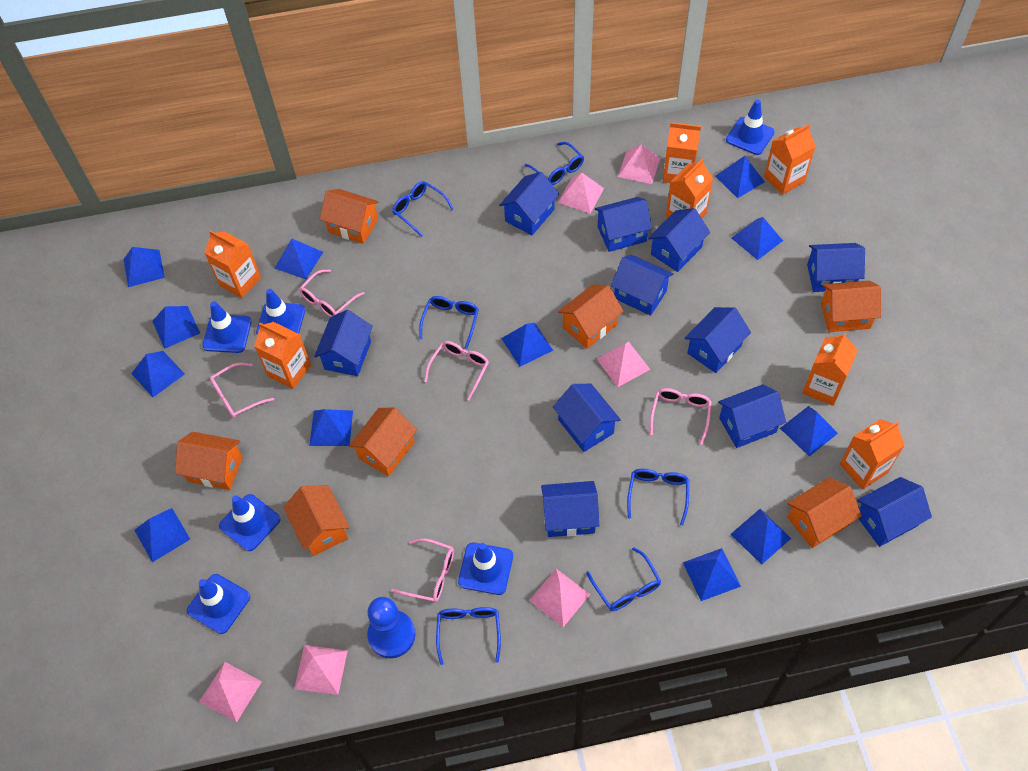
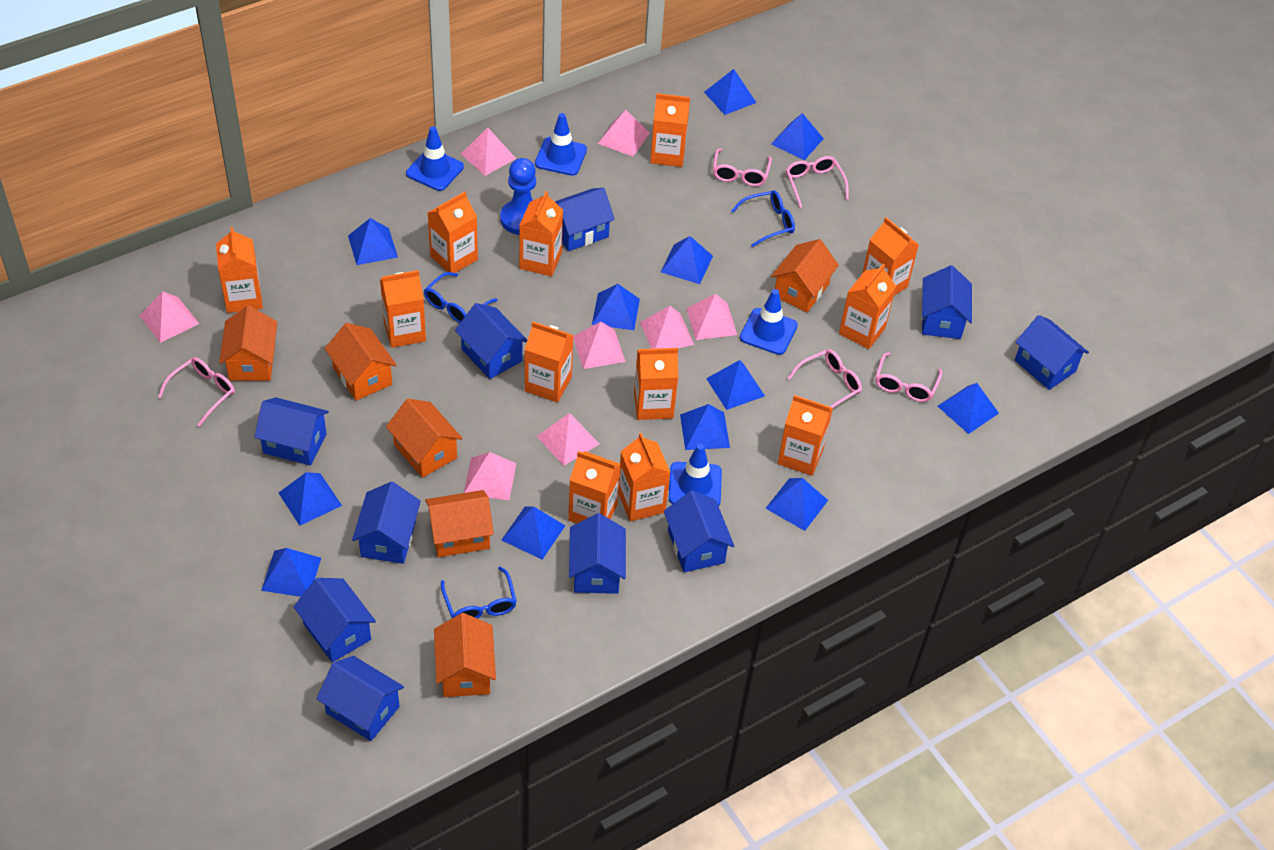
blue glasses: [392,181,454,237] [419,296,479,349] [436,607,501,665] [524,142,584,185] [586,547,661,611] [627,469,689,526] = 6 -> [424,272,498,323] [441,567,517,619] [731,190,795,247] = 3
blue house: [314,310,373,376] [499,172,559,235] [541,481,599,537] [553,384,621,452] [595,197,652,252] [611,255,673,316] [648,208,710,272] [685,307,751,373] [718,384,786,448] [807,243,865,292] [857,477,932,547] = 11 -> [254,397,329,466] [294,578,376,662] [316,656,404,741] [352,482,421,564] [455,303,527,379] [555,188,615,251] [569,513,626,594] [664,490,734,572] [921,265,972,339] [1015,315,1089,390] = 10
blue traffic cone: [187,574,250,634] [202,301,252,353] [219,494,280,551] [256,289,305,335] [458,543,513,595] [726,99,775,155] = 6 -> [406,126,464,191] [535,113,587,176] [669,444,722,506] [740,289,798,355] = 4
orange carton: [204,230,261,298] [254,322,311,389] [663,122,701,183] [666,159,713,218] [764,124,816,195] [802,332,858,406] [840,419,905,490] = 7 -> [216,227,263,313] [380,270,426,348] [428,192,478,273] [519,191,563,277] [525,321,573,403] [568,451,621,523] [619,433,671,521] [634,348,678,420] [650,93,690,167] [778,395,833,476] [839,264,896,349] [862,217,919,296] = 12
orange house: [175,432,243,490] [283,485,350,556] [320,189,379,244] [349,408,417,476] [558,284,624,349] [787,477,862,548] [821,281,881,332] = 7 -> [219,306,277,381] [325,323,397,401] [386,399,463,478] [425,490,494,557] [434,613,496,697] [771,239,839,312] = 6
pink pyramid: [199,662,262,723] [294,645,348,695] [529,569,590,627] [558,172,604,214] [597,342,650,387] [618,144,660,184] = 6 -> [139,291,199,343] [461,128,516,176] [464,452,516,500] [536,413,599,466] [573,321,626,369] [598,110,650,157] [640,306,694,349] [686,294,737,340] = 8

